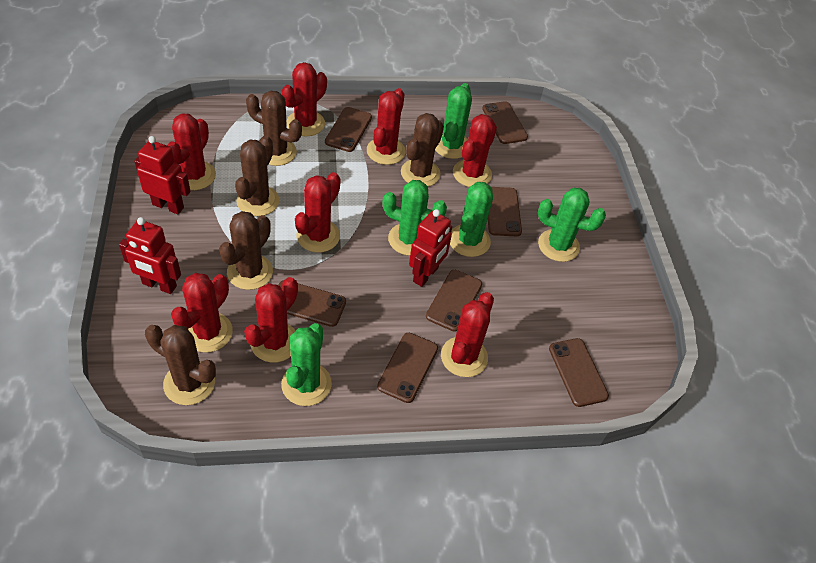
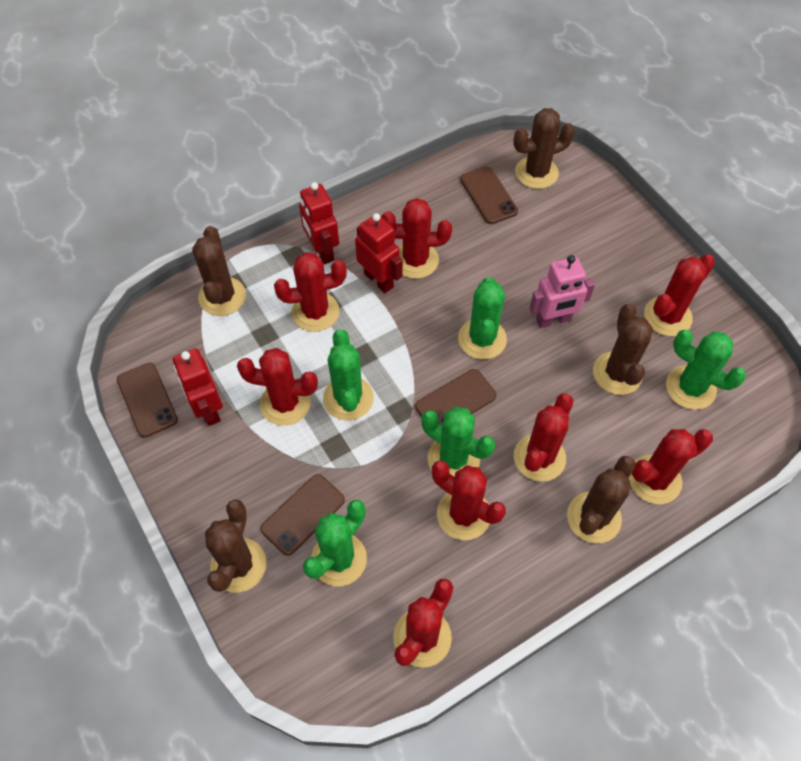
brown phone: [279,280,346,327] [325,107,372,152] [377,333,438,403] [426,270,482,332] [482,101,528,144] [488,187,522,236] [549,338,609,407] = 7 -> [117,363,178,438] [260,474,345,556] [415,369,497,425] [460,166,518,224] = 4
pink robot: none = 0 -> [530,255,595,328] = 1

